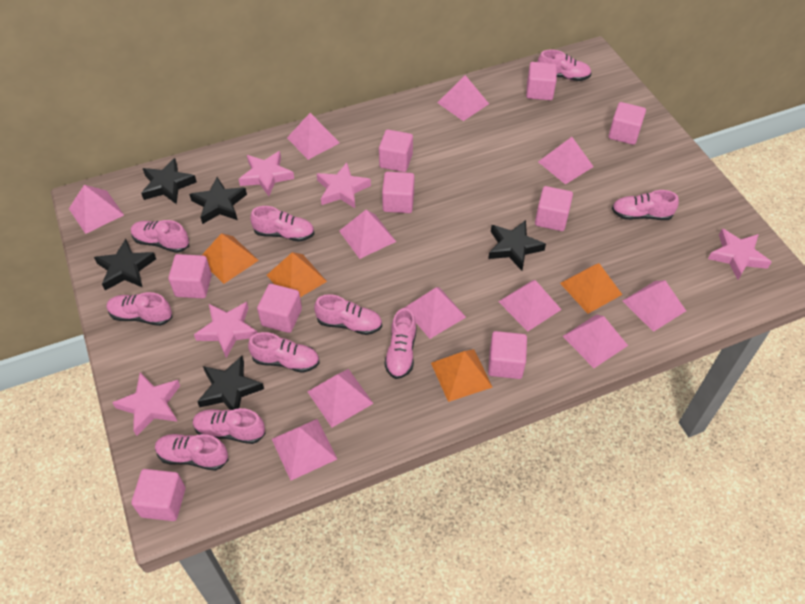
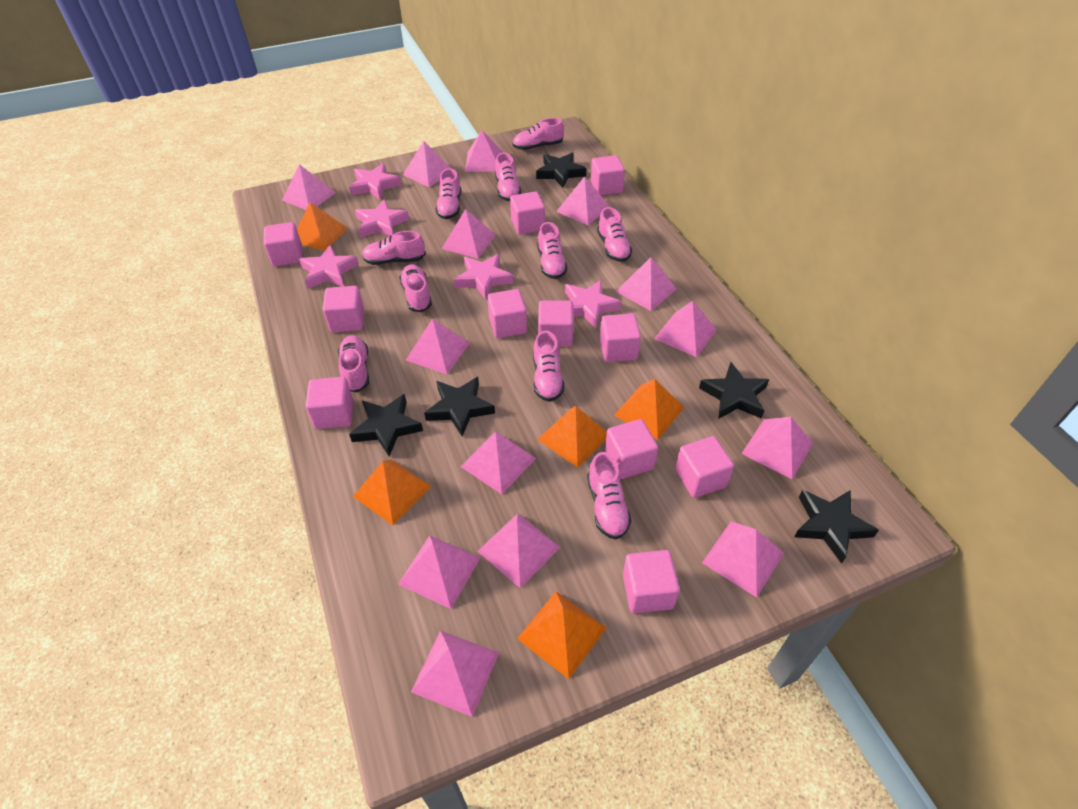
orange pyramid: [202,233,259,284] [267,252,327,297] [431,349,493,402] [560,263,622,314] = 4 -> [297,202,348,251] [353,460,431,525] [517,591,607,679] [537,405,607,468] [614,379,684,440] = 5
pink cube: [131,469,186,521] [168,254,212,298] [257,284,302,333] [379,129,413,172] [382,172,414,213] [488,331,527,379] [526,62,557,100] [535,186,573,231] [608,102,646,145] = 9 -> [264,222,302,267] [306,377,353,429] [323,286,364,333] [487,289,527,338] [510,191,545,235] [538,300,573,347] [591,155,625,195] [600,314,641,362] [605,419,658,479] [623,550,680,614] [675,436,734,498] = 11
pink pyramid: [69,185,124,234] [272,419,337,481] [287,113,340,160] [307,369,374,427] [339,210,396,259] [404,287,466,339] [437,75,489,121] [498,280,562,332] [538,137,594,184] [563,314,628,368] [622,280,686,332] = 11 -> [282,164,336,210] [398,535,480,609] [403,141,452,187] [406,319,470,374] [411,631,499,717] [442,209,496,258] [460,431,536,494] [465,130,503,172] [477,513,561,588] [556,176,610,225] [616,257,677,311] [654,301,717,357] [702,521,784,598] [741,417,813,479] = 14

